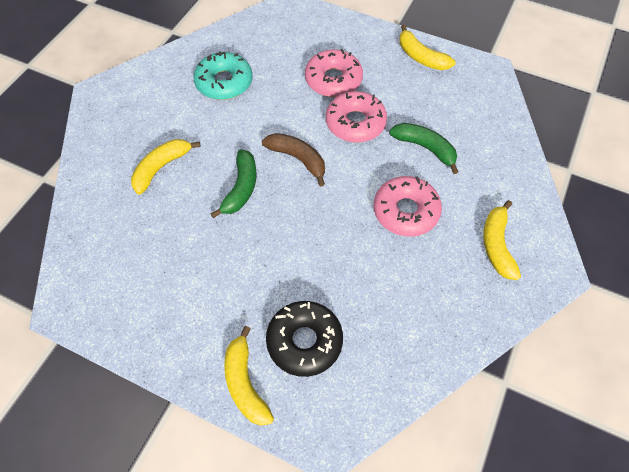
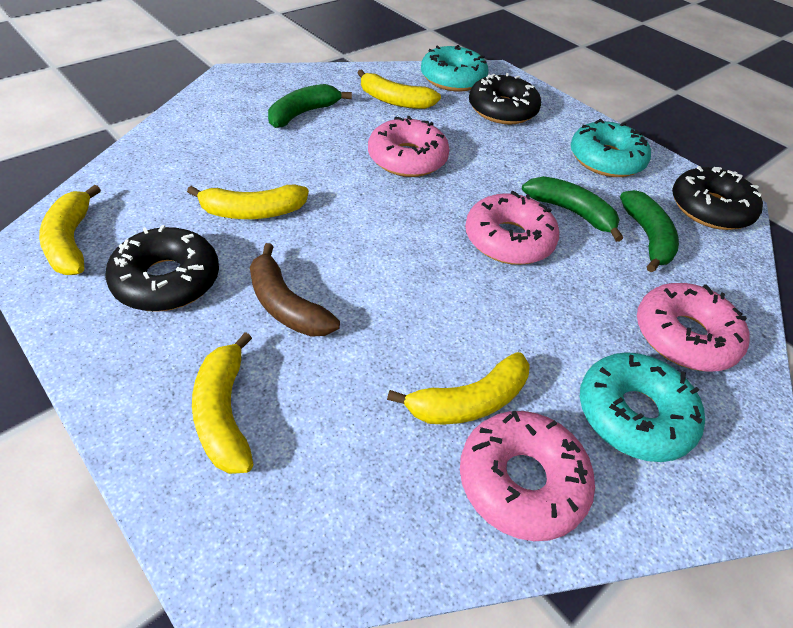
black donut: [266,301,343,377] = 1 -> [105,225,219,312] [469,73,541,124] [672,166,763,230] = 3
green banana: [211,149,257,218] [389,123,459,174] = 2 -> [268,84,352,128] [522,176,623,242] [620,190,679,272] = 3
pink donut: [305,49,363,97] [326,91,387,142] [374,176,442,237] = 3 -> [368,116,450,177] [460,411,595,541] [465,191,559,265] [637,283,750,371] = 4
turquoise donut: [193,51,252,100] = 1 -> [421,45,488,92] [571,119,651,177] [580,352,705,462] = 3
yellow banana: [131,139,201,195] [224,326,274,426] [399,25,456,70] [483,200,521,280] = 4 -> [39,185,101,275] [187,184,309,219] [192,332,254,474] [358,70,441,109] [387,352,530,425] = 5

